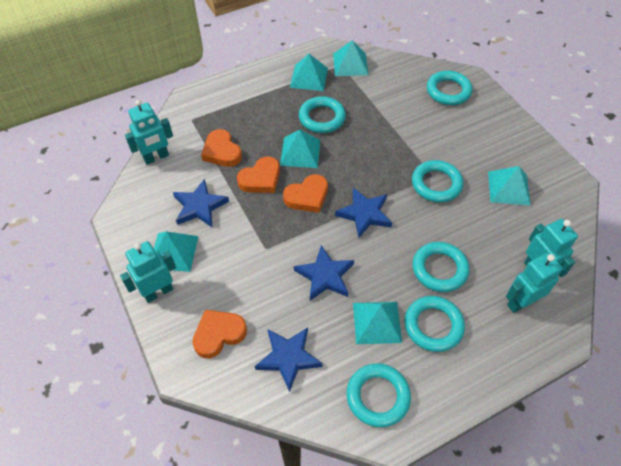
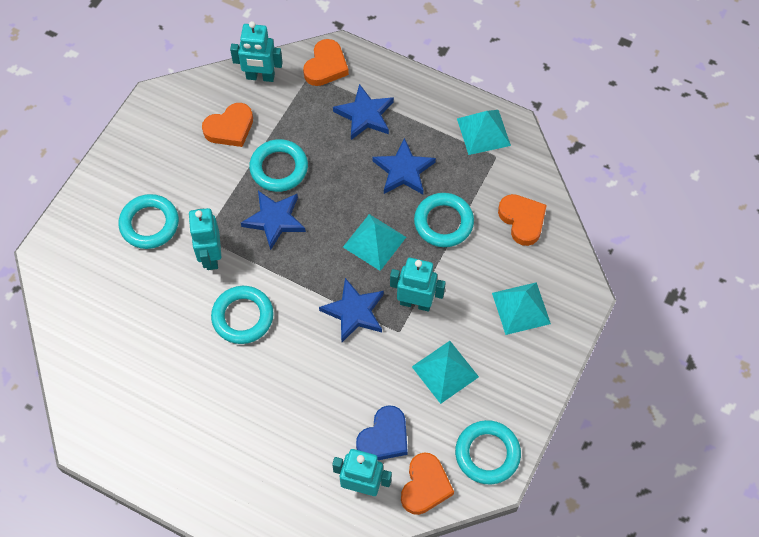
blue heart: none = 0 -> [356,405,408,460] = 1
turquoise pyramid: [154,231,198,272] [280,130,320,168] [290,54,328,91] [333,40,369,76] [353,302,402,344] [488,166,531,206] = 6 -> [343,214,406,271] [412,341,479,404] [457,110,511,155] [492,282,551,335] = 4
turquoise ring: [299,96,346,133] [347,363,411,427] [405,296,465,352] [412,160,463,203] [413,242,470,292] [427,71,472,105] = 6 -> [119,194,179,249] [211,286,274,344] [249,139,308,192] [414,193,474,247] [455,420,521,484] = 5

